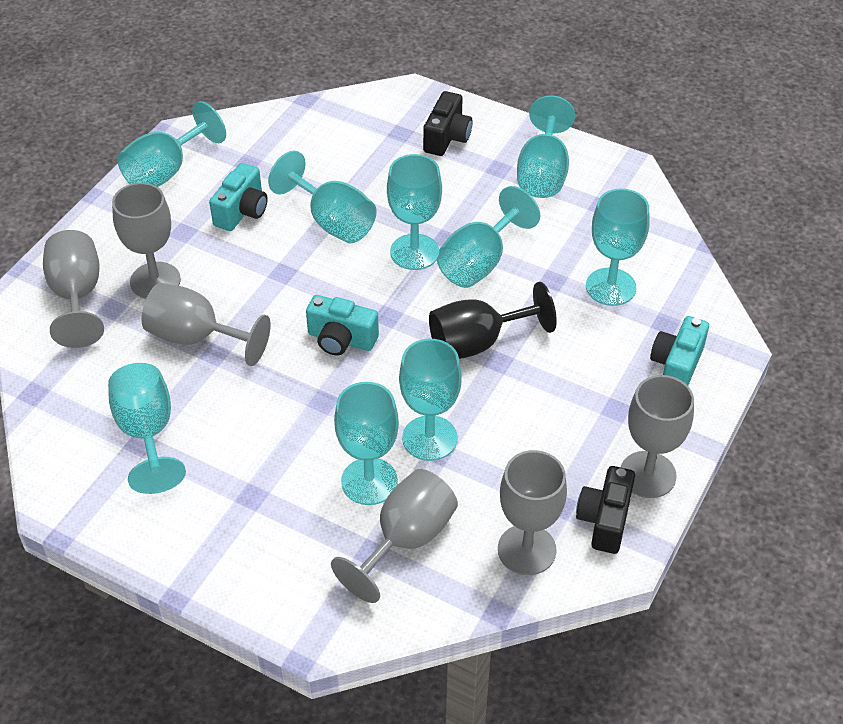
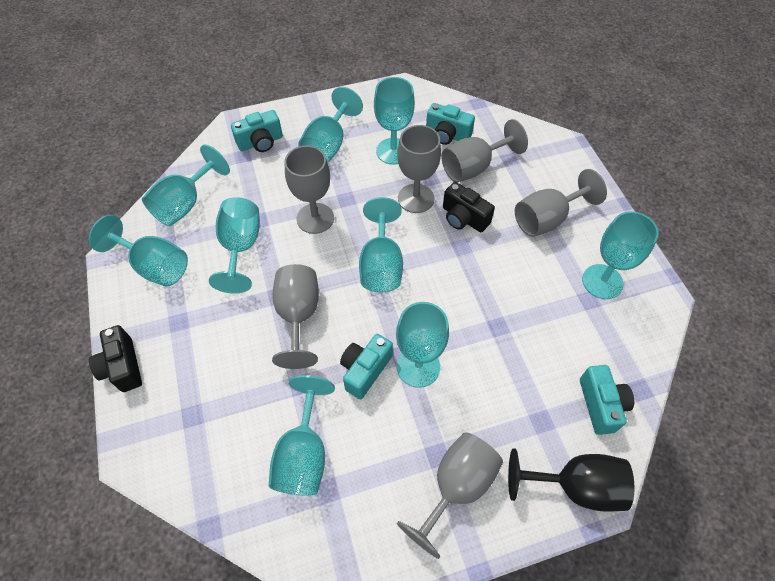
turquoise camera: [209,163,268,231] [306,295,379,355] [650,316,709,386] = 3 -> [231,110,283,152] [340,334,393,399] [426,103,475,145] [580,365,634,435] = 4

